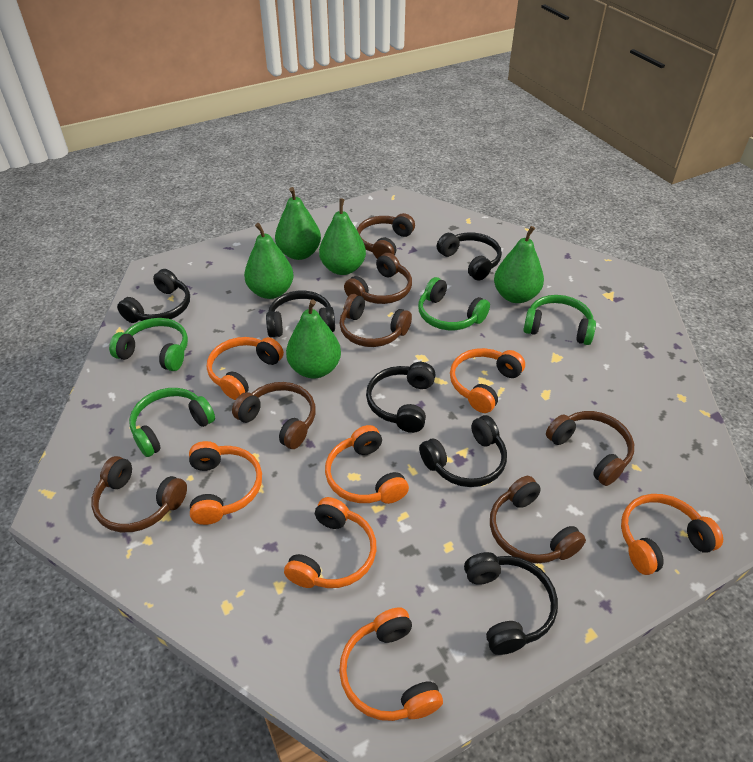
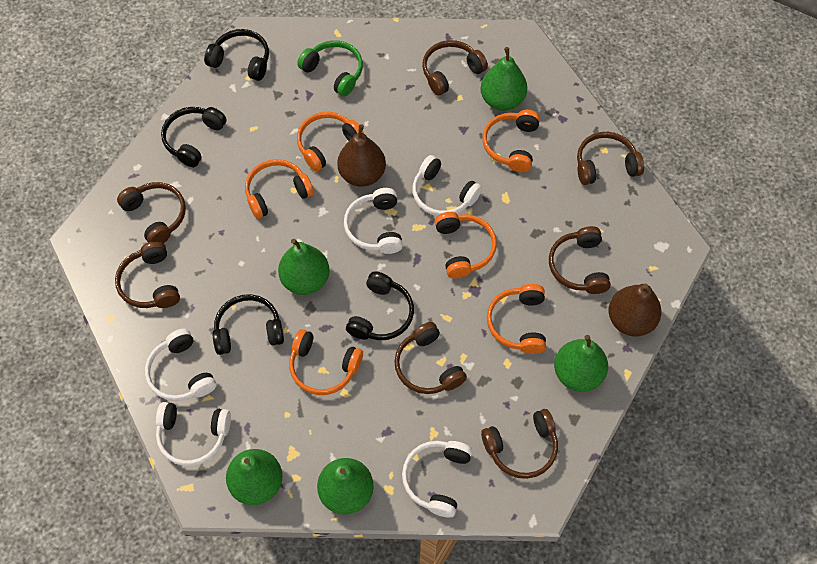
black headphones: [117,269,190,323] [266,291,335,338] [366,362,435,433] [419,415,507,487] [437,232,502,281] [464,552,558,655] = 6 -> [161,107,227,167] [204,29,269,81] [212,294,284,355] [346,271,414,340] = 4
brown pear: none = 0 -> [337,124,386,187] [609,283,661,336] = 2
green headphones: [109,318,188,371] [129,388,215,457] [418,277,490,330] [523,295,596,345] = 4 -> [297,40,363,97] = 1
orange headphones: [189,441,262,525] [207,337,284,400] [284,497,377,588] [325,425,409,504] [339,607,443,721] [450,348,525,413] [621,494,723,575] = 7 -> [245,159,314,219] [289,329,363,395] [297,112,364,171] [435,212,497,278] [482,110,540,172] [487,284,546,354] = 6
white headphones: none = 0 -> [145,329,216,401] [156,402,231,466] [344,188,403,254] [402,441,473,517] [412,155,482,216] = 5

